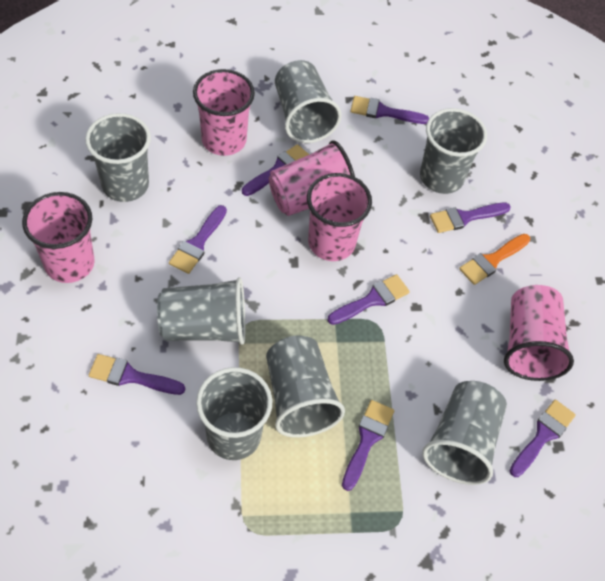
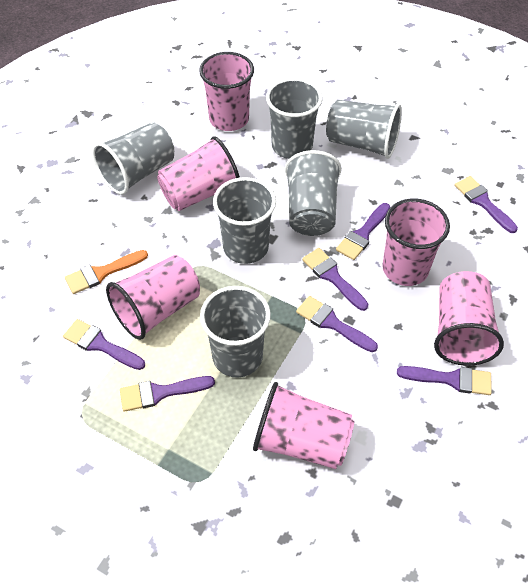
grey cup: [85,113,151,202] [157,277,246,345] [196,367,272,460] [266,335,345,438] [275,60,341,143] [420,108,487,194] [422,381,507,485] = 7 -> [92,122,174,195] [200,286,271,377] [213,177,276,264] [266,78,322,159] [285,150,342,236] [326,100,402,159] = 6
pink cup: [22,192,95,283] [193,69,255,156] [269,140,355,216] [307,173,372,261] [504,285,574,381] = 5 -> [106,255,200,340] [157,137,240,211] [199,52,254,131] [253,382,354,469] [382,198,450,286] [434,271,504,366] = 6
purple brush: [89,354,185,395] [169,205,227,274] [242,144,309,196] [327,274,410,325] [342,400,394,491] [350,96,429,124] [430,203,511,233] [510,399,576,477] = 8 -> [63,319,145,370] [120,376,215,412] [296,296,378,352] [302,248,368,311] [336,203,390,260] [397,366,492,395] [454,176,518,233] = 7

